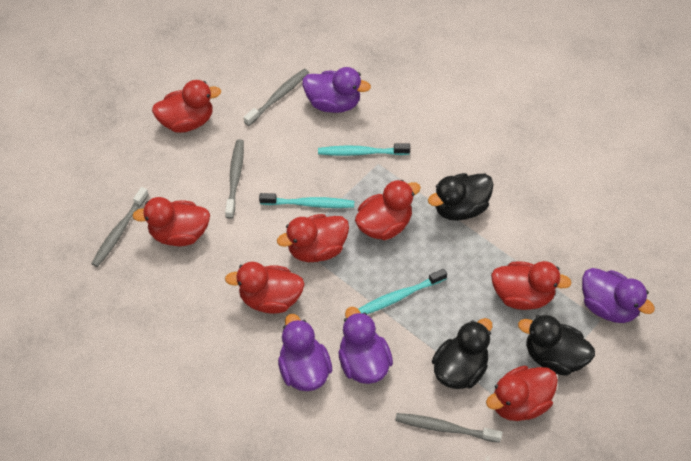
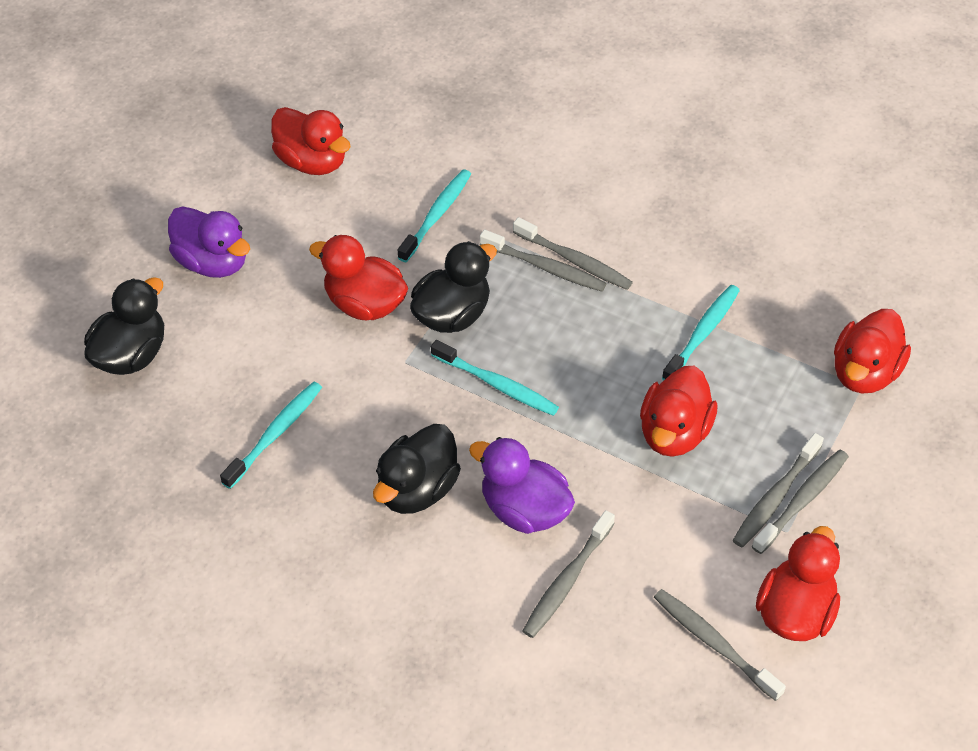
grey toothbrush: [91,187,149,267] [225,139,244,219] [244,69,309,126] [395,413,502,443] = 4 -> [480,230,607,292] [513,217,633,290] [523,510,615,638] [654,589,786,701] [733,433,824,547] [752,450,849,554] = 6
purple duck: [278,314,332,391] [302,67,371,113] [338,307,393,384] [582,268,655,323] = 4 -> [168,206,250,278] [469,437,575,534] = 2
red duck: [132,197,210,246] [152,80,221,133] [225,262,305,314] [277,214,349,262] [355,180,421,240] [486,365,558,421] [491,261,572,310] = 7 -> [271,107,351,175] [309,235,408,320] [640,366,718,457] [756,526,840,641] [834,309,911,394] = 5
turquoise toothbrush: [259,193,354,208] [318,144,410,156] [359,269,447,314] = 3 -> [220,382,322,489] [398,169,471,262] [431,340,559,416] [662,285,740,380] = 4

